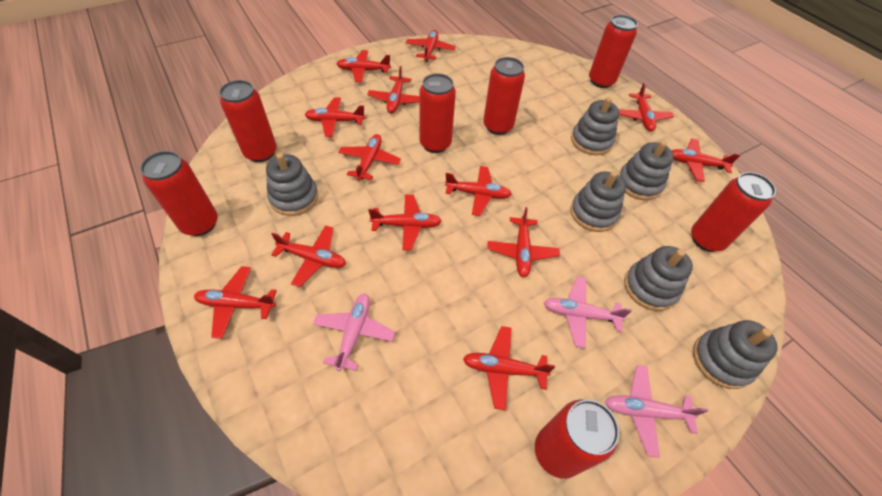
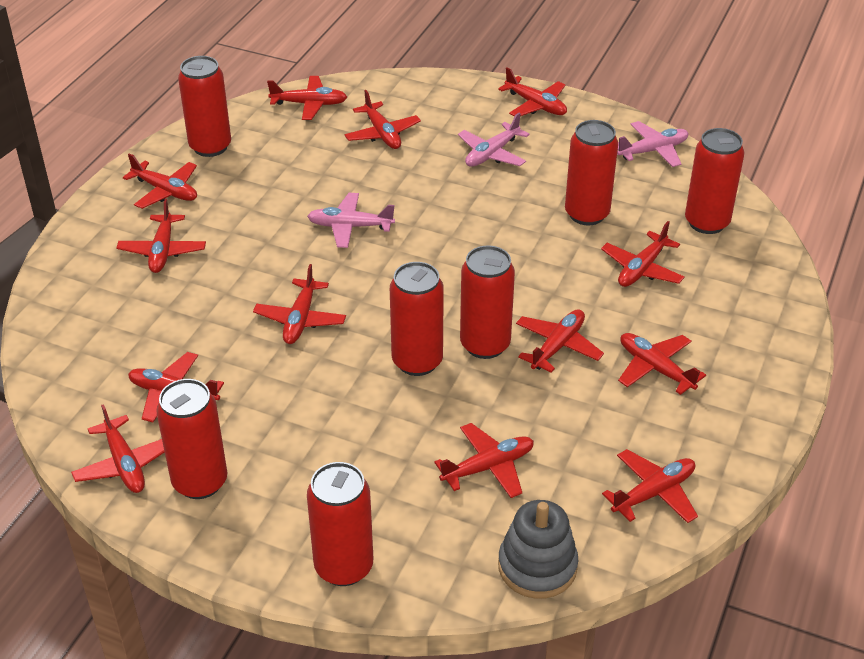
grey stacking toy: [266,153,319,216] [570,171,626,232] [571,97,619,155] [618,141,674,200] [624,246,693,311] [693,320,778,389] = 6 -> [498,500,578,599] = 1

